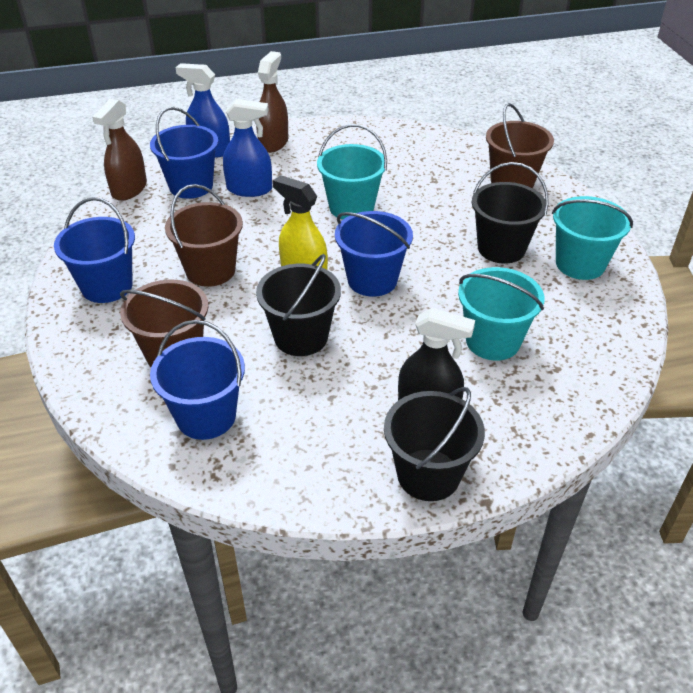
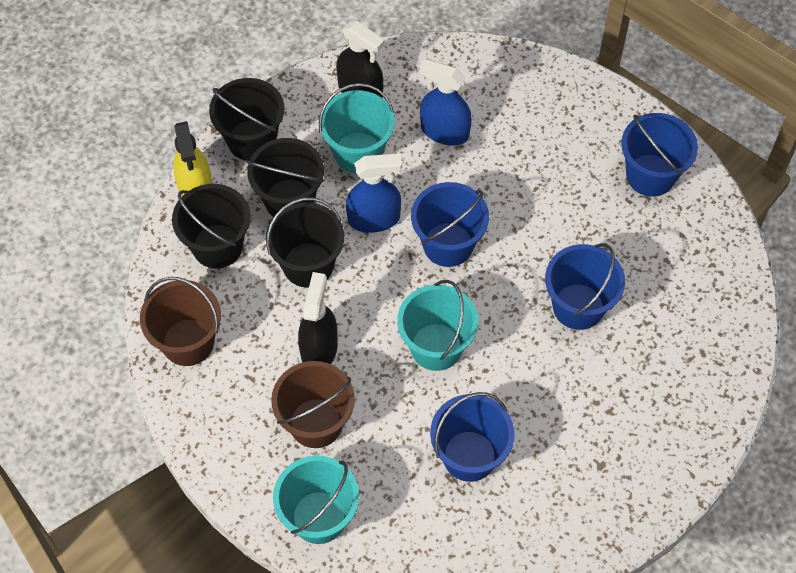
black bucket: [256,254,341,356] [384,387,485,501] [472,162,549,264] = 3 -> [172,184,250,269] [209,78,284,161] [247,138,324,217] [266,197,344,288] = 4
black spray bottle: [398,308,475,401] = 1 -> [298,272,338,364] [336,21,385,98] = 2
brown bucket: [120,280,208,367] [165,184,243,287] [486,103,554,188] = 3 -> [140,277,221,366] [271,361,355,448] = 2
brown spray bottle: [92,99,147,201] [256,51,288,153] = 2 -> none = 0

